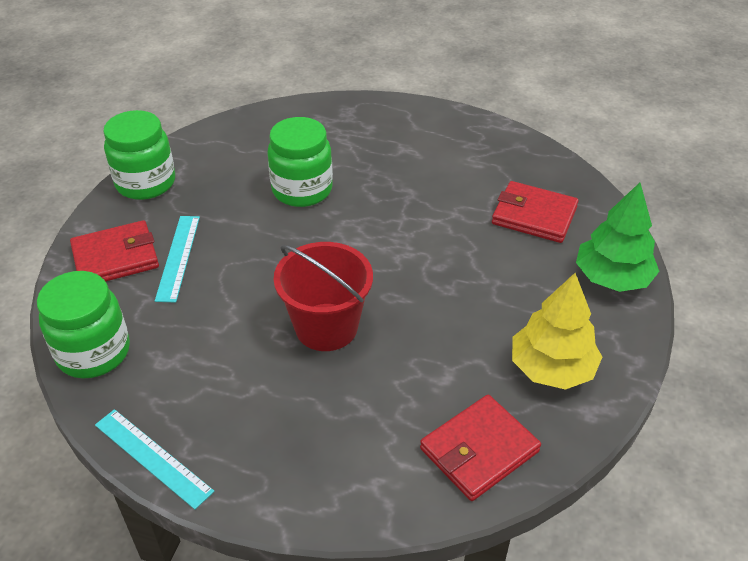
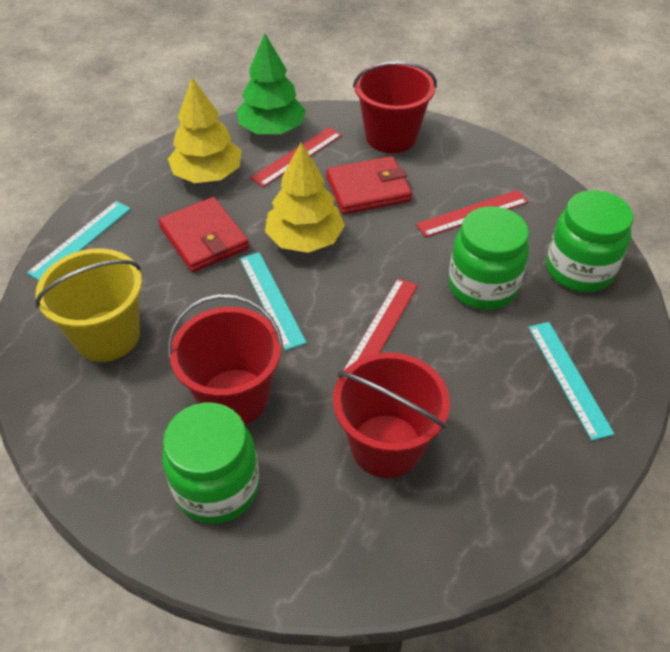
red bucket: [274,242,373,351] = 1 -> [168,294,283,425] [333,352,450,478] [353,61,437,153] = 3
red ruler: none = 0 -> [250,127,342,187] [343,278,418,371] [416,190,529,237] = 3
red wallet: [70,220,159,282] [420,395,541,501] [492,181,579,243] = 3 -> [158,197,249,272] [326,156,412,215] = 2
turquoise ruler: [95,409,214,509] [155,216,200,302] = 2 -> [27,201,131,280] [240,252,307,351] [528,322,614,441] = 3
yellow bucket: none = 0 -> [35,248,142,362] = 1
yellow tree: [512,273,602,390] = 1 -> [168,78,241,183] [265,143,345,253] = 2

